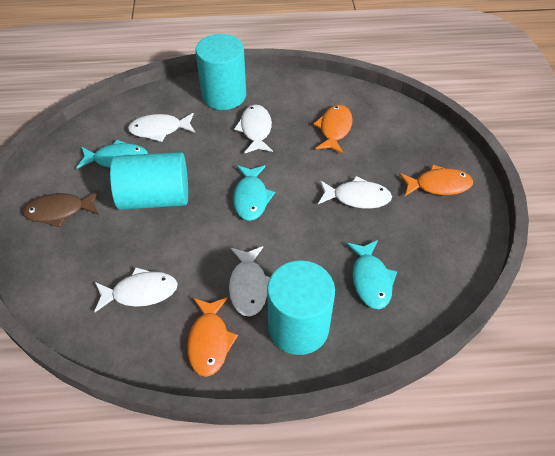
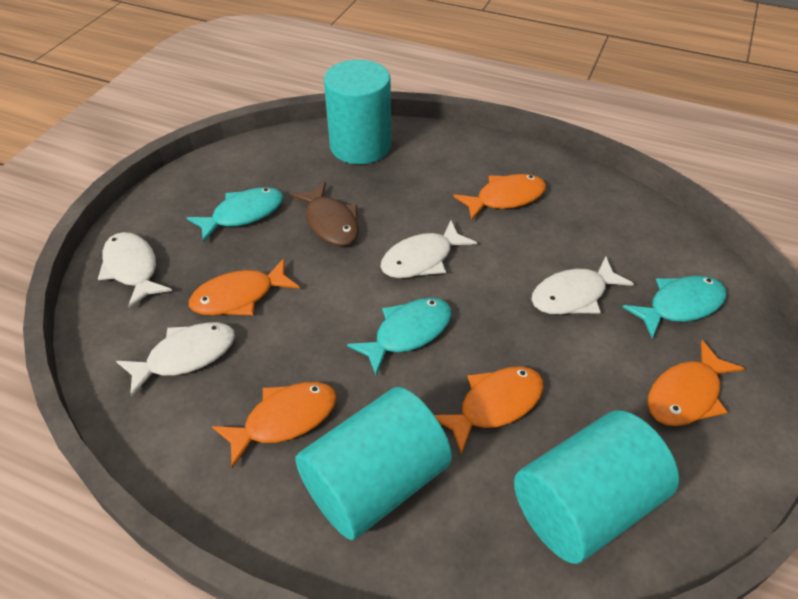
orange fish: [187,297,238,377] [313,105,353,154] [399,165,473,196] = 3 -> [189,258,299,316] [212,382,337,469] [434,366,544,455] [453,174,546,220] [648,340,745,426] = 5
white fish: [94,267,178,312] [128,113,195,142] [229,246,270,317] [234,104,273,154] [318,176,392,209] = 5 -> [98,232,172,308] [116,322,235,398] [380,221,477,278] [531,257,634,315] = 4

